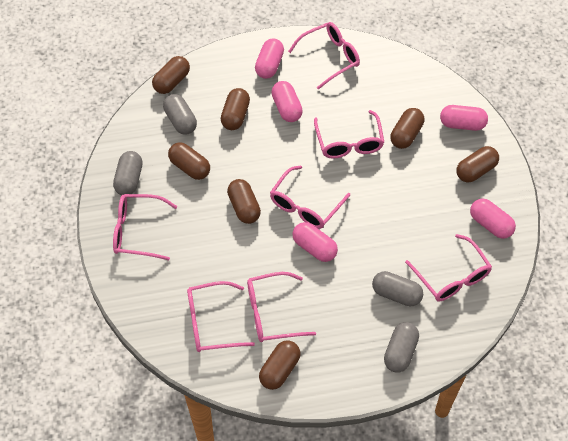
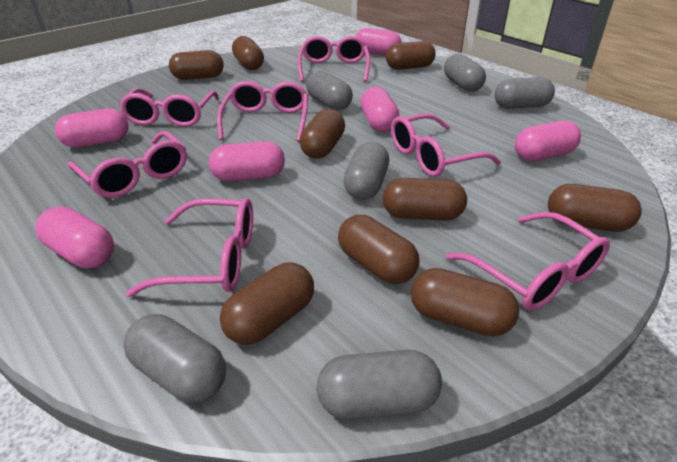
brown capsule: [152,56,190,94] [168,142,210,180] [221,88,250,130] [227,179,261,224] [259,340,301,390] [390,108,424,149] [456,146,499,182] = 7 -> [169,50,224,80] [220,262,314,345] [232,36,264,70] [300,109,345,158] [338,215,419,284] [383,178,467,221] [386,41,436,70] [411,268,519,336] [548,184,642,232] = 9
grey capsule: [113,151,143,195] [163,94,197,134] [372,271,423,306] [384,322,419,373] = 4 -> [123,314,226,403] [306,71,353,110] [316,350,442,419] [344,142,389,200] [444,54,486,92] [495,77,555,109] = 6
pink capsule: [255,39,284,79] [271,81,303,122] [293,222,338,262] [440,105,488,131] [470,199,516,239] = 5 -> [35,206,114,268] [55,108,129,147] [209,141,285,181] [355,28,402,56] [360,87,399,132] [515,120,581,161] = 6

